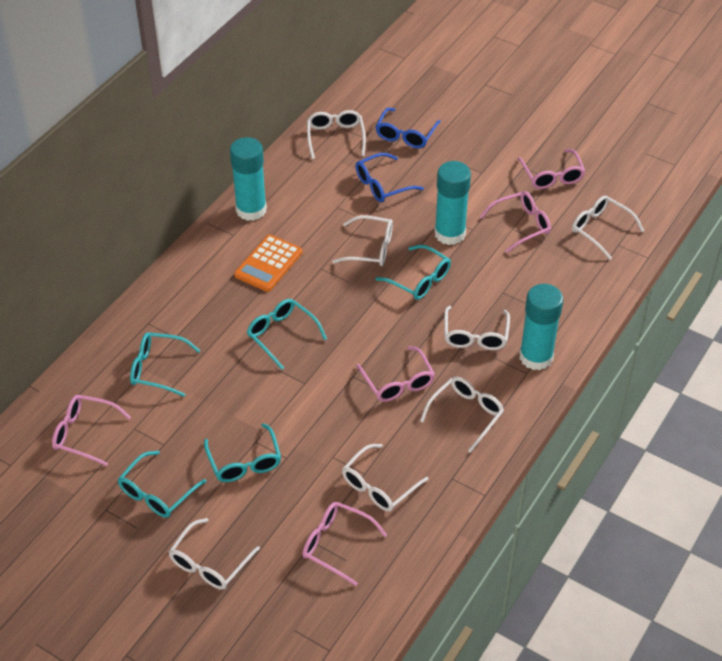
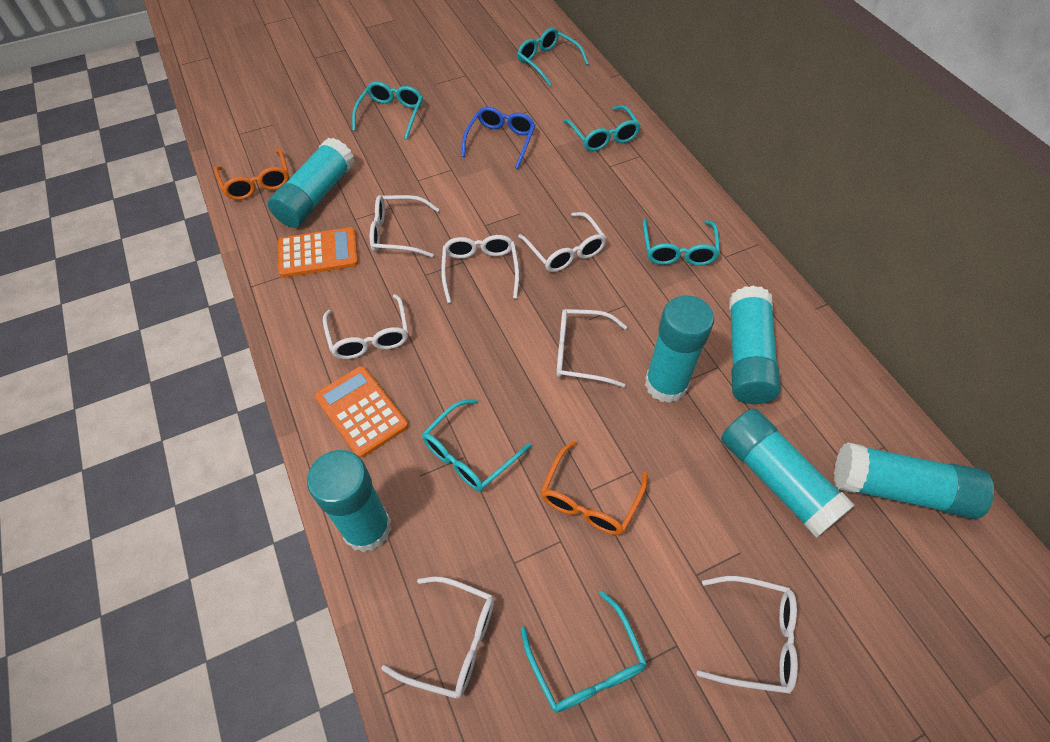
blue glasses: [355,153,424,202] [376,108,441,148] = 2 -> [461,106,535,169] = 1
orange calculator: [234,235,302,292] = 1 -> [278,227,358,278] [315,366,408,458] = 2
orange glasses: none = 0 -> [214,149,289,200] [540,441,647,535] = 2
pink glasses: [52,395,131,466] [303,502,387,586] [356,346,435,402] [480,191,551,252] [517,149,585,189] = 5 -> none = 0
turquoise glasses: [118,451,206,518] [130,332,201,397] [204,423,281,482] [247,299,327,370] [375,245,451,300] = 5 -> [352,82,423,140] [422,399,531,491] [517,28,589,86] [520,591,647,713] [564,105,641,151] [643,219,720,266] = 6
turquoise glue stick: [230,137,267,221] [434,161,471,245] [520,284,563,370] = 3 -> [268,138,355,228] [307,450,391,552] [645,295,714,403] [721,408,855,538] [729,285,781,404] [834,442,994,519] = 6

